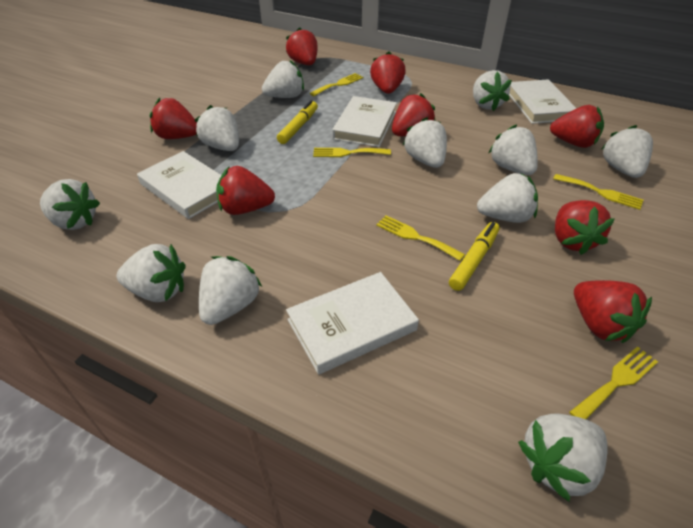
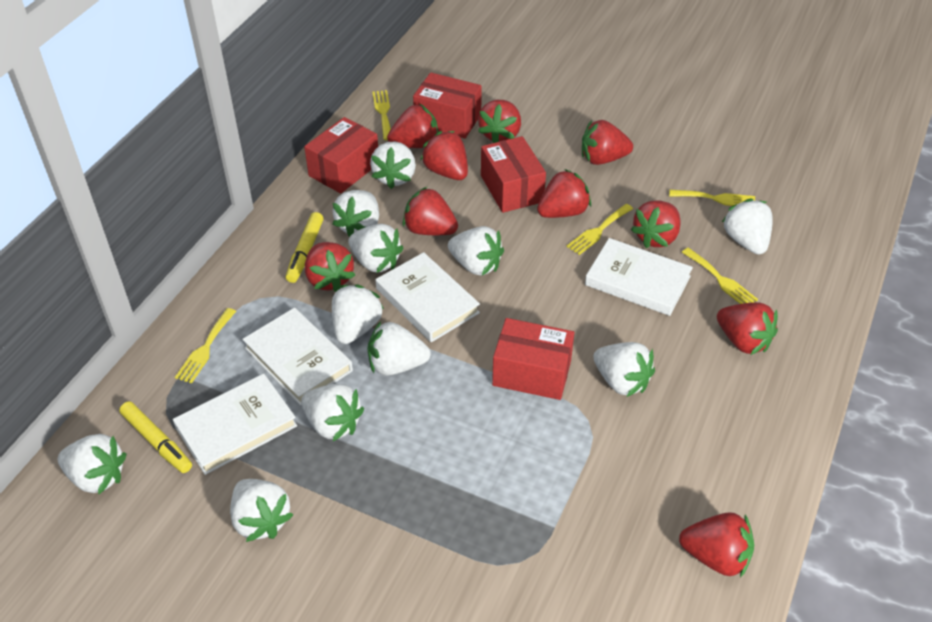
red box: none = 0 -> [304,117,378,194] [413,72,482,139] [481,136,546,213] [492,318,574,400] = 4
red strawberry: [150,98,197,139] [216,166,275,215] [286,27,318,65] [370,52,406,94] [392,93,436,136] [550,105,604,148] [555,200,615,255] [574,280,652,343] = 8 -> [305,242,355,292] [387,103,438,148] [403,187,458,235] [421,131,468,180] [478,100,521,143] [537,169,591,218] [582,120,633,165] [631,200,681,248] [679,512,754,578] [717,302,778,355] = 10

